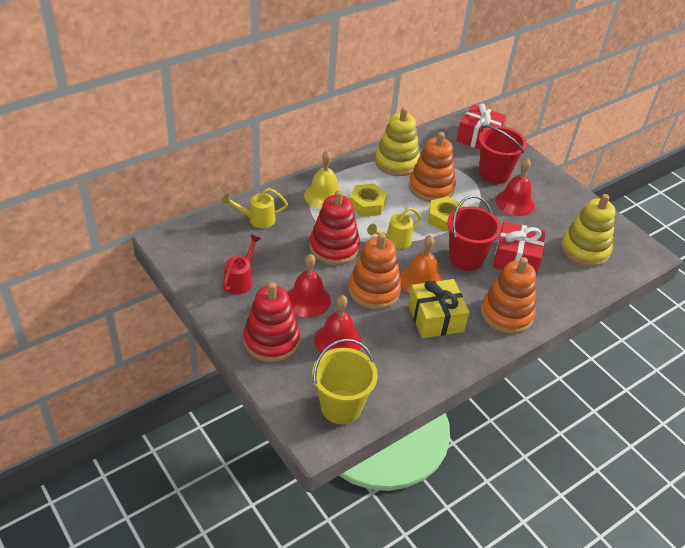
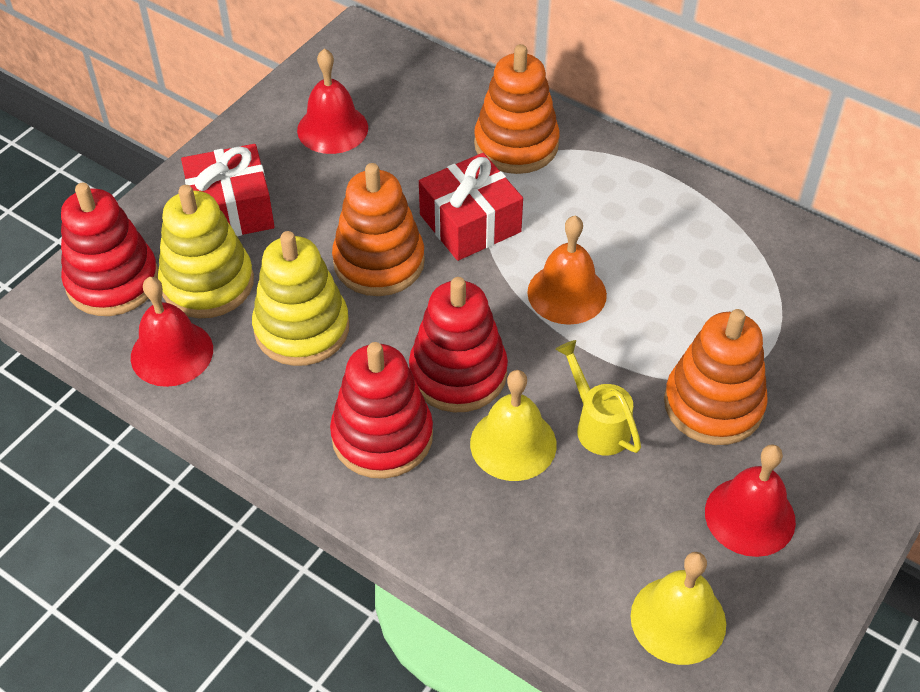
red bucket: [447,196,501,271] [479,125,527,184] = 2 -> none = 0
red stacking toy: [243,282,300,362] [309,190,360,265] = 2 -> [61,183,158,316] [330,342,433,479] [409,277,508,412] = 3
red watering can: [223,234,262,294] = 1 -> none = 0
yellow bell: [304,150,344,209] = 1 -> [470,370,557,481] [631,552,726,665] = 2
yellow bucket: [312,339,378,424] = 1 -> none = 0
yellow gift: [408,279,469,338] = 1 -> none = 0
yellow nut: [350,184,387,217] [428,197,464,232] = 2 -> none = 0
yellow watering can: [222,188,288,228] [367,207,422,249] = 2 -> [555,340,641,455] = 1

